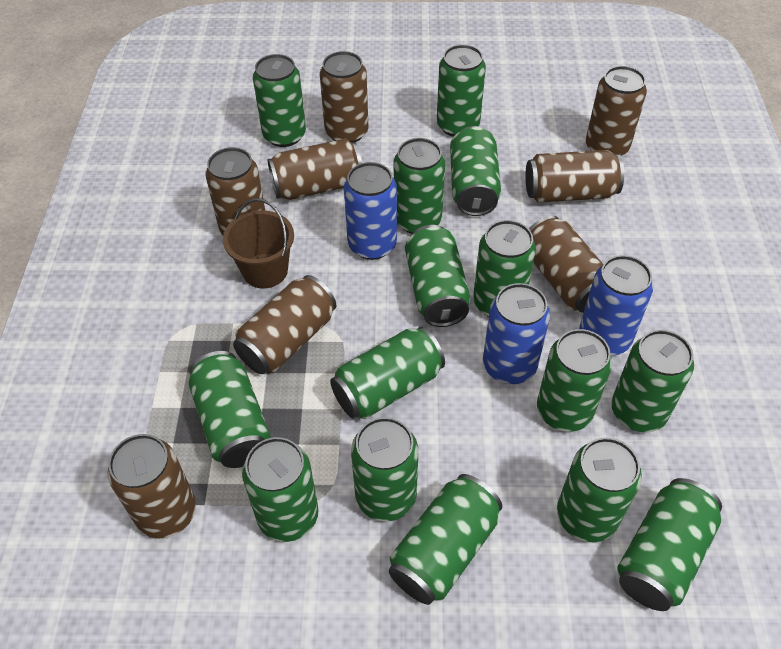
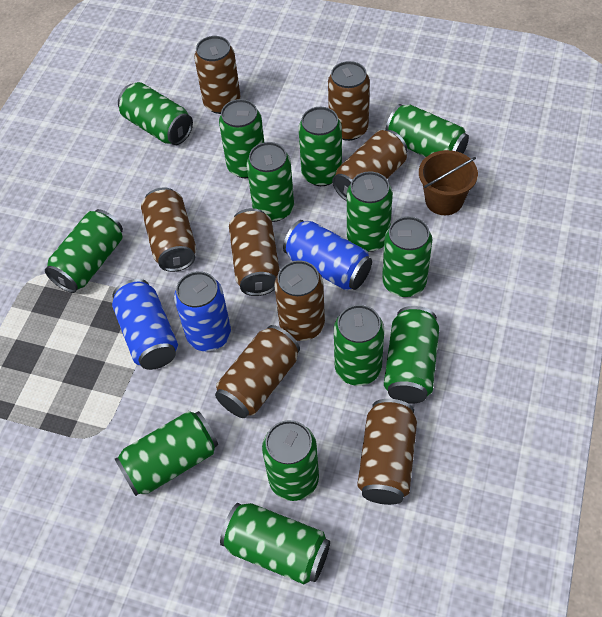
green can: [189,351,271,468] [242,437,319,542] [253,54,306,147] [330,326,445,419] [351,417,418,522] [389,474,502,605] [394,138,445,234] [405,225,471,327] [437,44,486,137] [450,126,501,216] [473,220,536,317] [537,329,612,432] [557,437,642,542] [611,330,694,432] [618,478,722,611] = 15 -> [45,209,123,293] [115,411,218,496] [118,82,193,145] [219,99,264,178] [220,503,330,584] [246,142,294,222] [262,420,319,501] [298,107,342,186] [334,305,384,386] [347,171,393,252] [382,216,432,297] [384,306,439,404] [385,104,469,157] = 13

